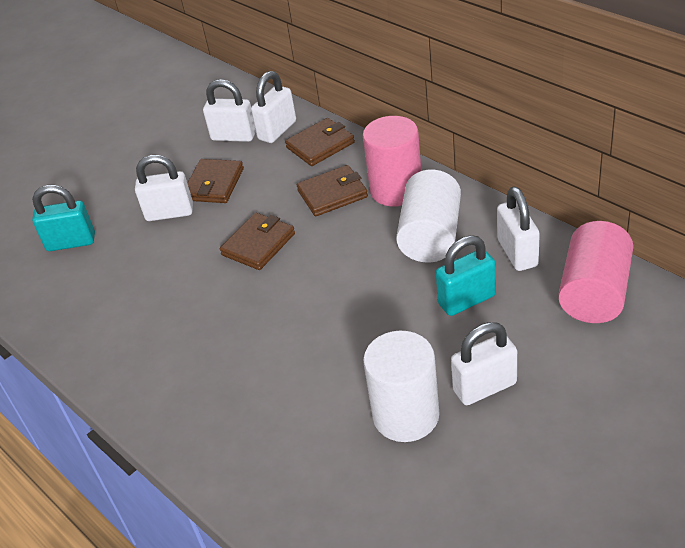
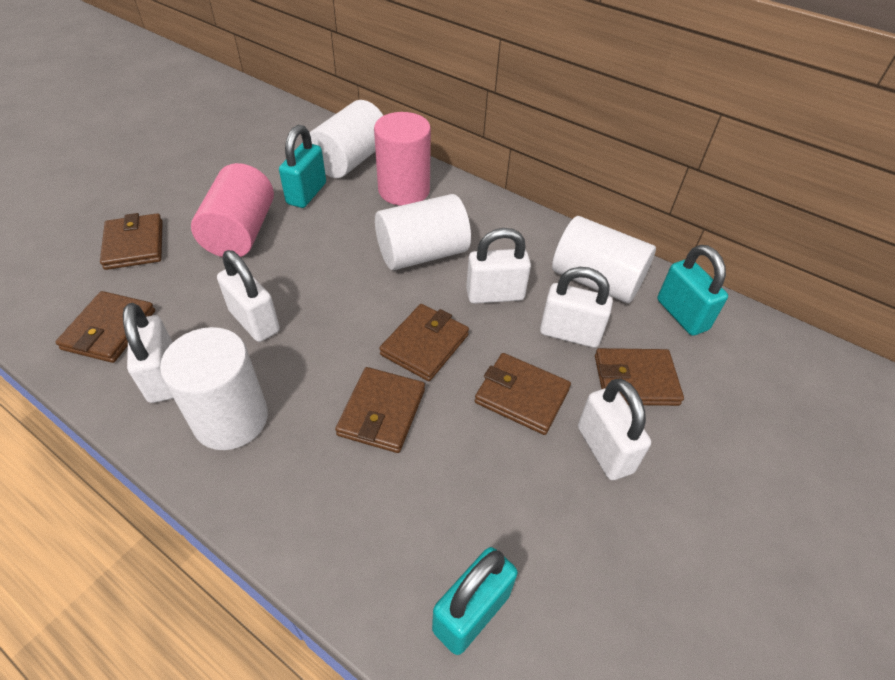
brown wallet: [188,159,244,203] [220,213,295,270] [285,118,355,166] [297,165,368,217] = 4 -> [56,291,155,363] [100,213,163,270] [335,367,425,453] [379,304,469,381] [475,353,571,435] [595,348,684,406] = 6
turquoise padlock: [32,185,95,251] [436,235,496,316] = 2 -> [279,125,326,208] [432,547,518,655] [657,245,728,336] = 3
white cylinder: [363,331,440,442] [396,170,461,262] = 2 -> [160,327,268,450] [310,100,383,178] [375,194,471,270] [552,216,656,303] = 4

